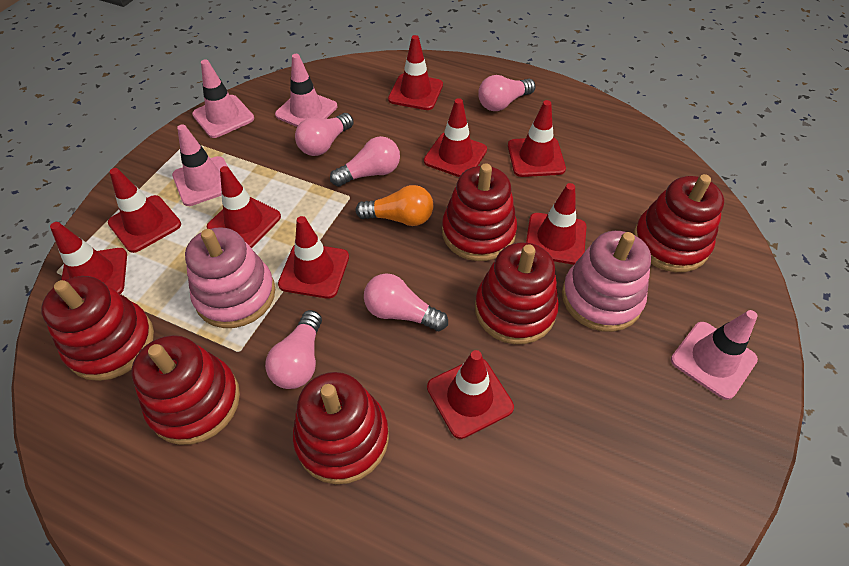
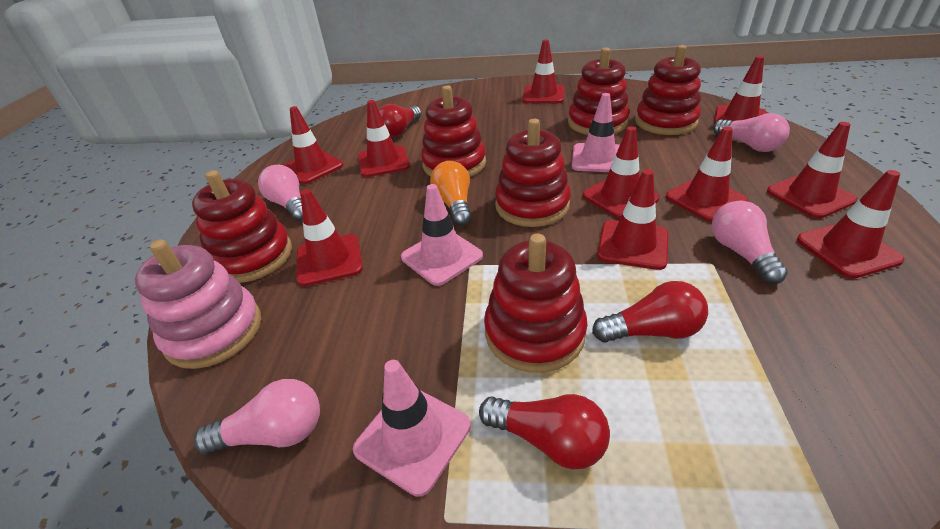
pink light bulb: [265,310,322,389] [295,113,354,156] [330,136,400,187] [364,273,448,331] [478,75,535,111] = 5 -> [194,379,320,455] [258,165,303,221] [711,201,788,284] [713,113,790,152] = 4
pink stacking toy: [185,227,275,328] [562,231,651,332] = 2 -> [135,239,261,369] = 1
pink traffic cone: [172,124,228,206] [192,59,254,138] [275,54,337,127] [671,310,758,400] = 4 -> [353,360,471,497] [401,184,483,286] [572,93,620,172] = 3
red light bulb: none = 0 -> [379,104,421,137] [479,394,610,469] [592,281,708,343] = 3
red traffic cone: [50,222,127,294] [108,168,181,253] [207,166,281,248] [278,216,349,299] [388,35,443,110] [424,98,487,177] [427,350,514,439] [508,100,566,177] [526,183,587,265] = 9 -> [284,106,343,184] [297,189,363,286] [358,100,410,177] [523,40,565,103] [582,126,660,219] [597,169,668,270] [666,127,748,222] [714,56,767,124] [767,122,857,219] [797,170,905,278] = 10

